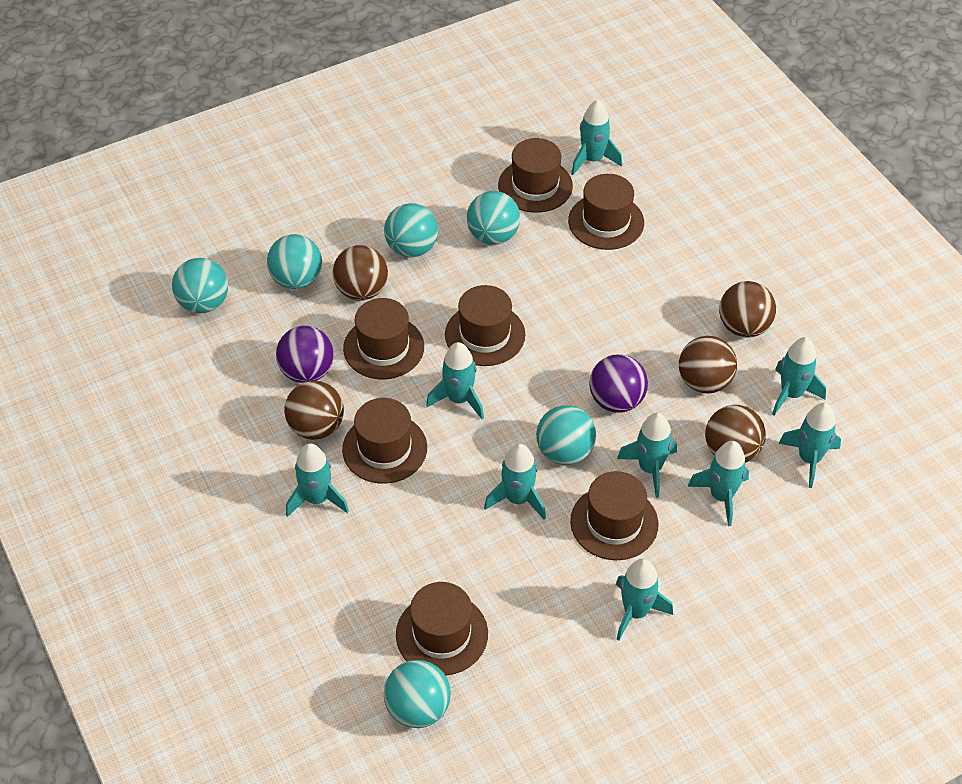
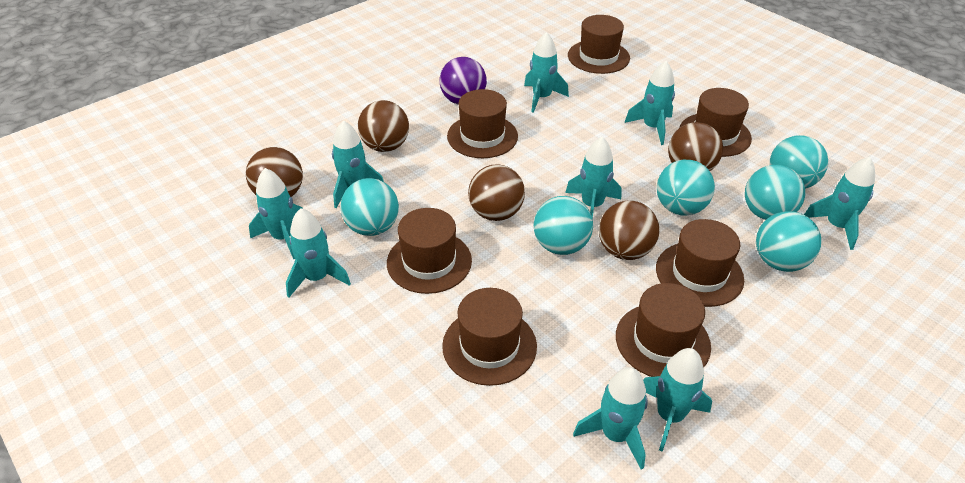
purple ball: [276,326,334,383] [589,354,648,413] = 2 -> [440,57,487,105] = 1

